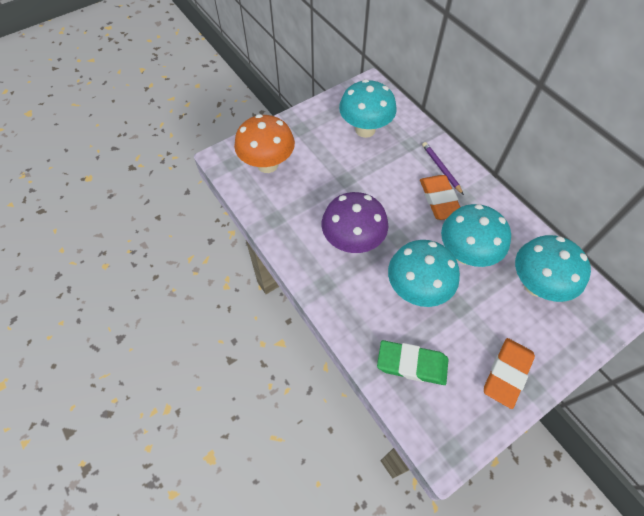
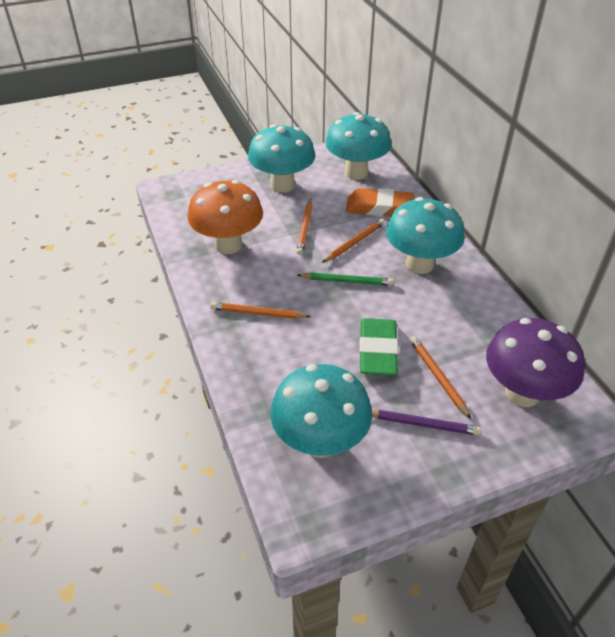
green pencil: none = 0 -> [297,273,394,286] = 1
orange eraser: [420,175,460,220] [484,338,535,409] = 2 -> [346,188,414,216] = 1
orange pencil: none = 0 -> [210,302,311,319] [297,199,312,255] [322,219,385,263] [410,336,471,419] = 4

